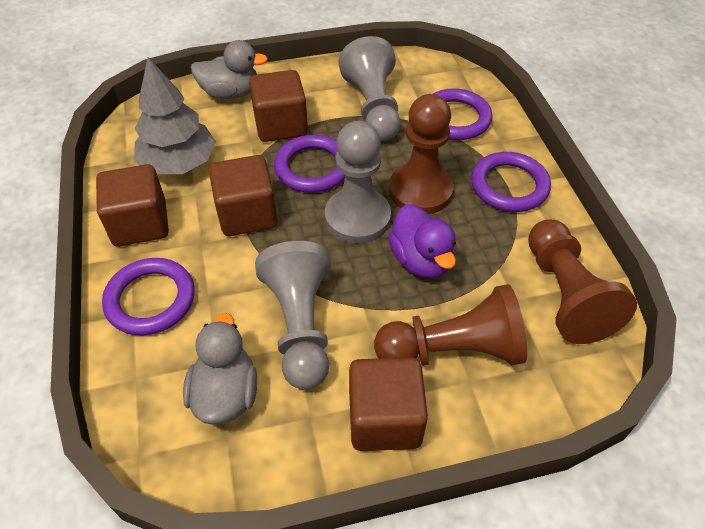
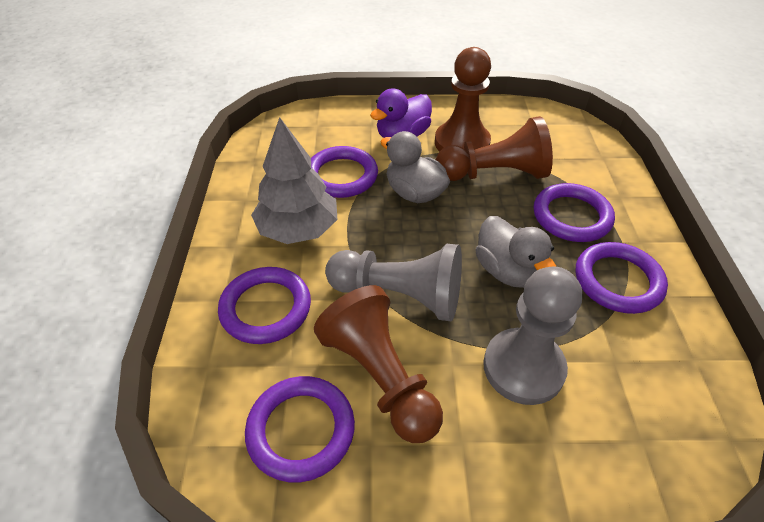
brown cube: [96,164,169,246] [209,155,278,236] [249,70,308,142] [349,357,428,451] = 4 -> none = 0
grey pawn: [255,241,331,390] [325,121,391,243] [339,36,401,141] = 3 -> [325,244,462,321] [483,266,582,405] = 2
purple ring: [102,258,195,336] [274,135,345,193] [433,88,492,140] [471,152,551,212] = 4 -> [218,267,311,344] [245,376,355,482] [311,146,378,198] [534,183,615,242] [576,242,668,314] = 5

